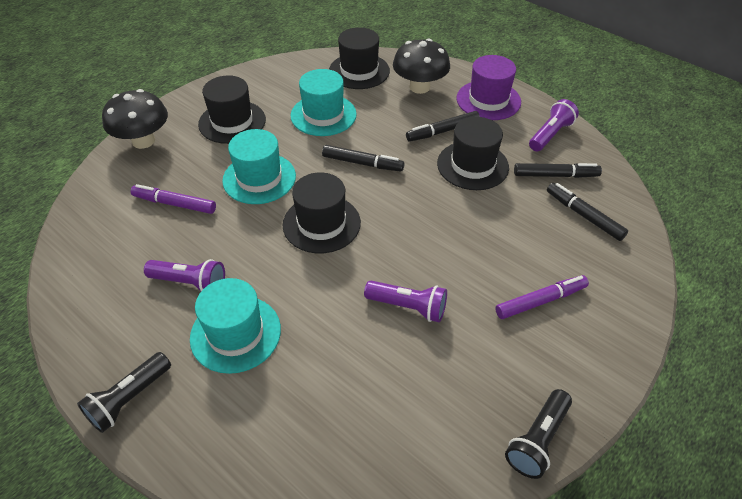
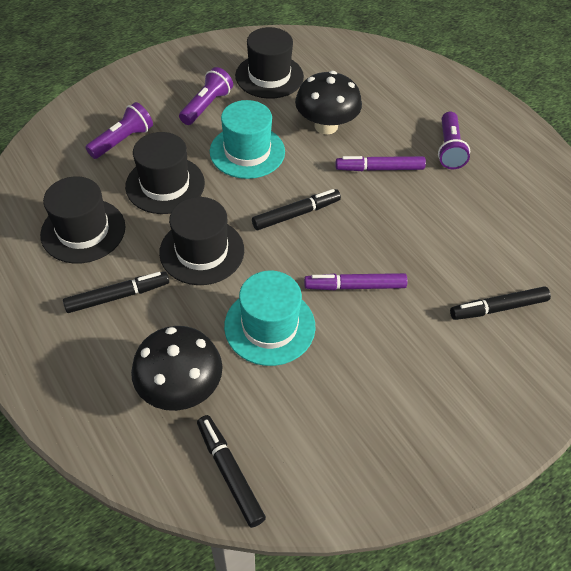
black flashlight: [77,352,171,433] [505,389,572,479] = 2 -> none = 0
purple hat: [457,55,521,120] = 1 -> none = 0
turquoise hat: [190,278,281,374] [222,129,296,204] [291,69,357,136] = 3 -> [210,100,285,179] [224,271,315,366] = 2

